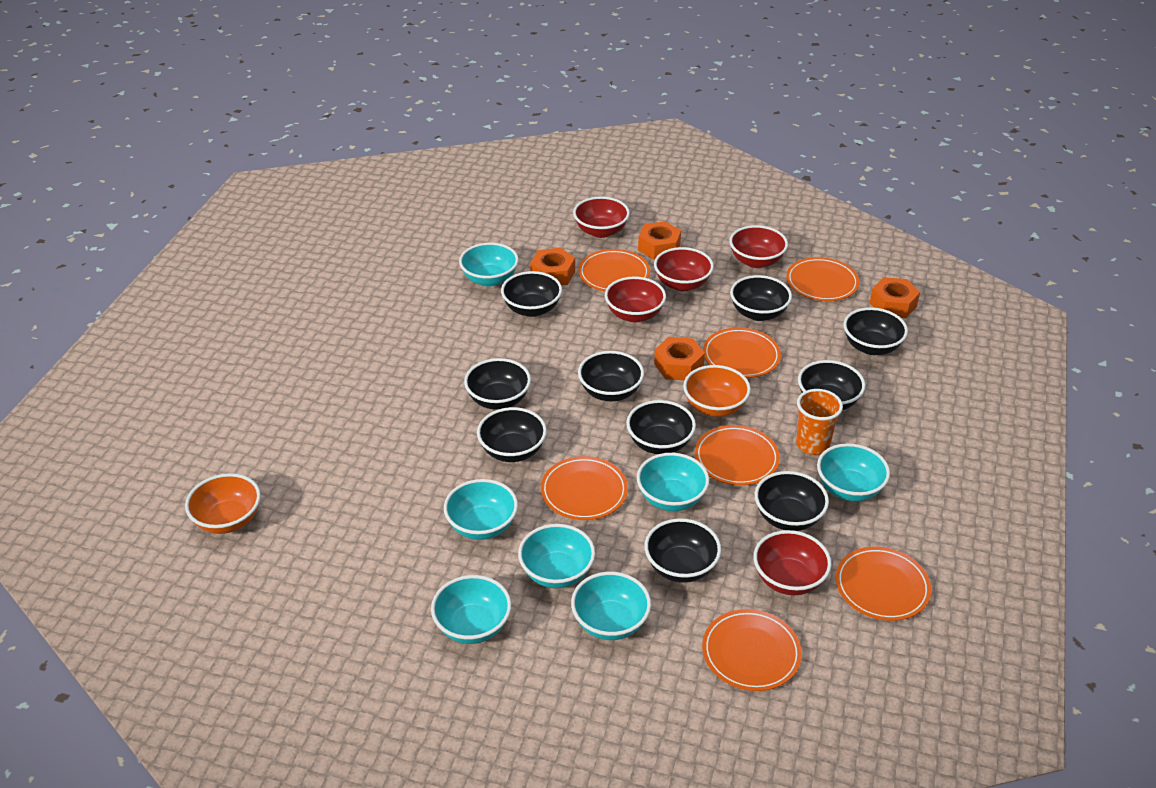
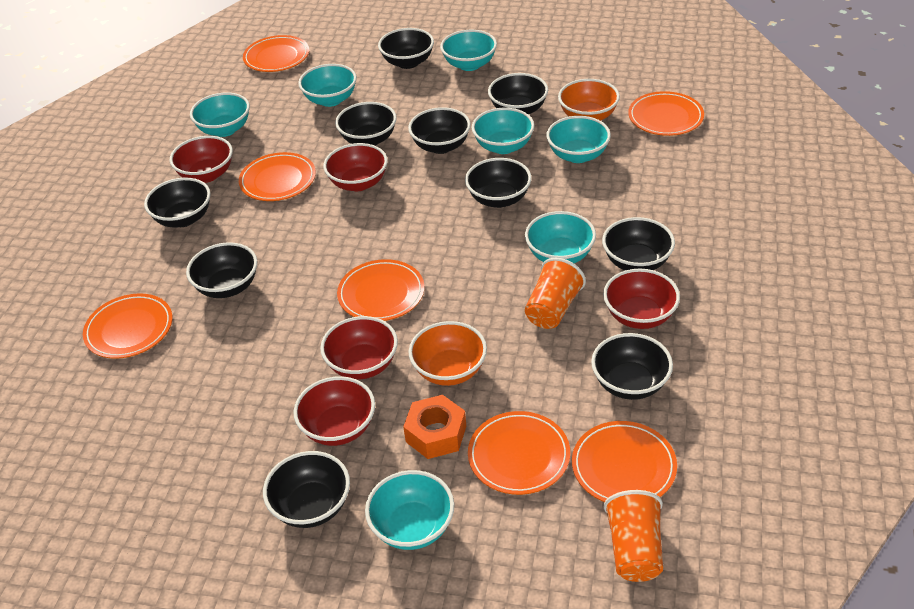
orange cup: [796,389,843,455] = 1 -> [525,258,586,329] [604,490,663,582] = 2
orange nut: [530,248,575,286] [638,221,681,260] [654,337,705,380] [870,277,920,318] = 4 -> [403,395,466,459] = 1

